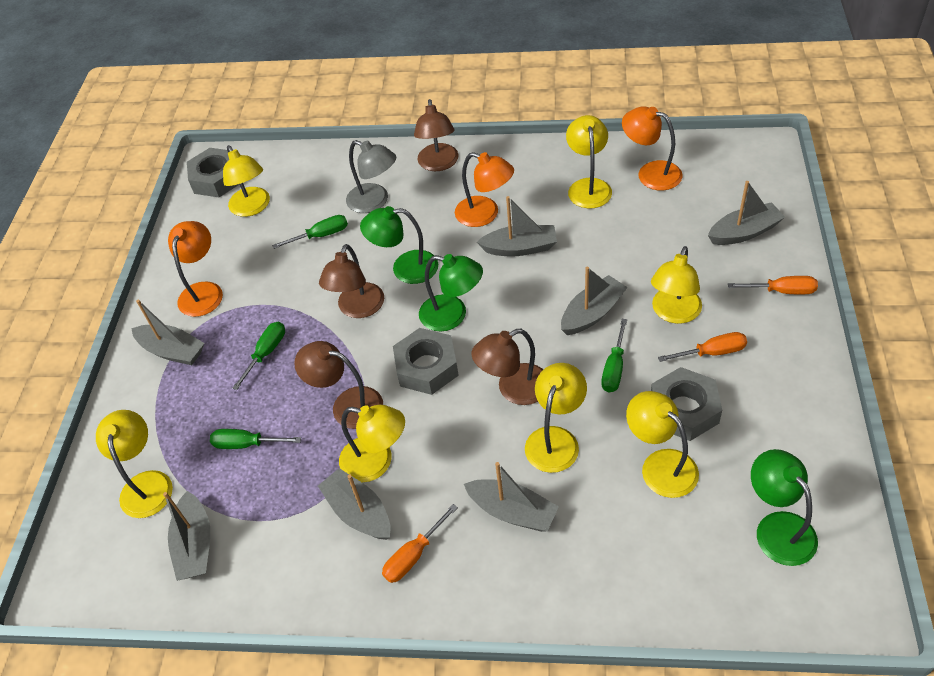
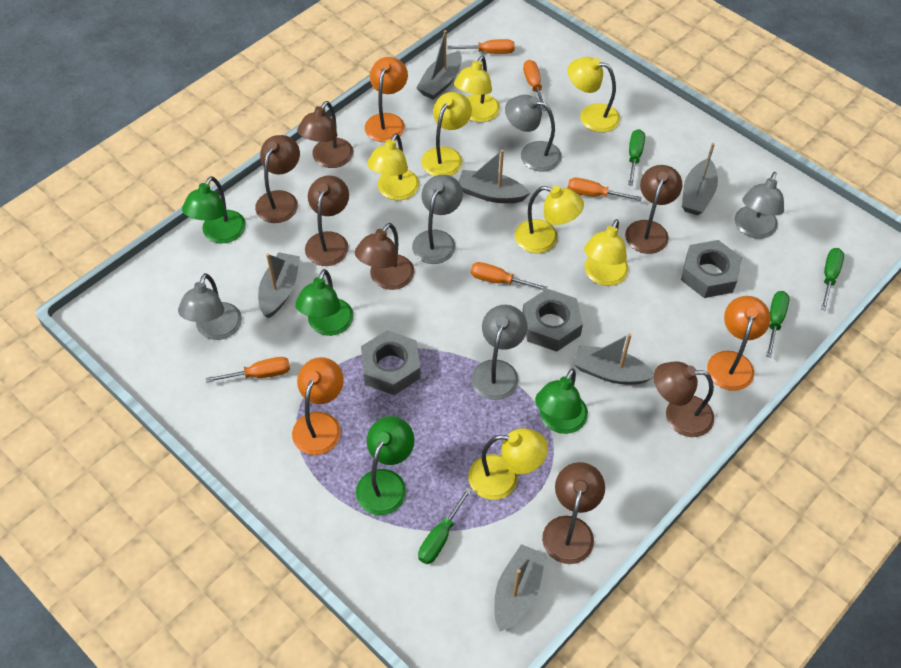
brown lamp: [294,341,383,429] [319,244,384,318] [414,99,458,171] [471,329,543,405] = 4 -> [255,135,300,223] [297,101,353,168] [305,176,349,266] [355,223,414,290] [542,462,605,564] [625,165,682,254] [654,362,714,437] = 7
green lamp: [360,206,438,284] [419,254,483,332] [751,449,818,566] = 3 -> [182,176,246,243] [295,269,354,336] [356,416,415,515] [535,368,588,434] = 4
grey boat: [131,300,205,365] [163,491,210,581] [318,468,390,540] [464,462,559,532] [477,196,557,257] [561,267,628,335] [708,181,785,245] = 7 -> [258,252,300,318] [416,30,462,100] [458,149,530,203] [494,544,546,632] [573,333,654,385] [682,143,718,215] = 6
grey lamp: [346,140,396,213] = 1 -> [178,273,242,340] [412,175,463,264] [471,305,527,400] [505,95,562,171] [735,172,784,239] = 5
orange screwdriver: [382,504,458,583] [658,332,747,362] [728,276,818,294] = 3 -> [206,357,290,383] [447,39,515,54] [471,262,548,290] [523,60,547,111] [568,178,642,201] = 5

